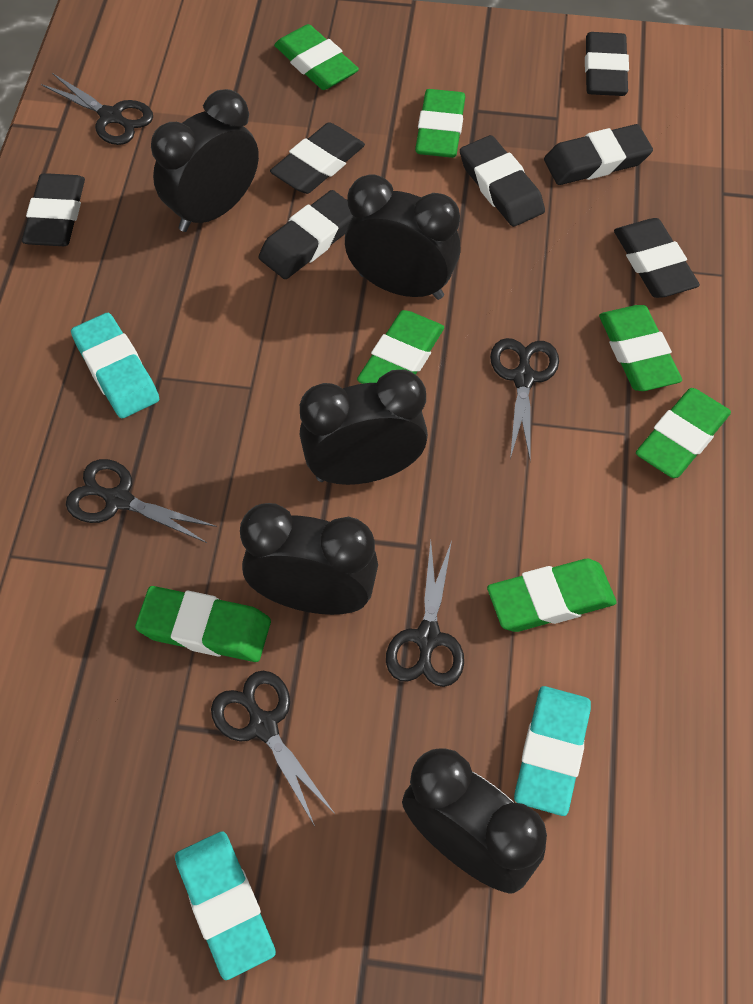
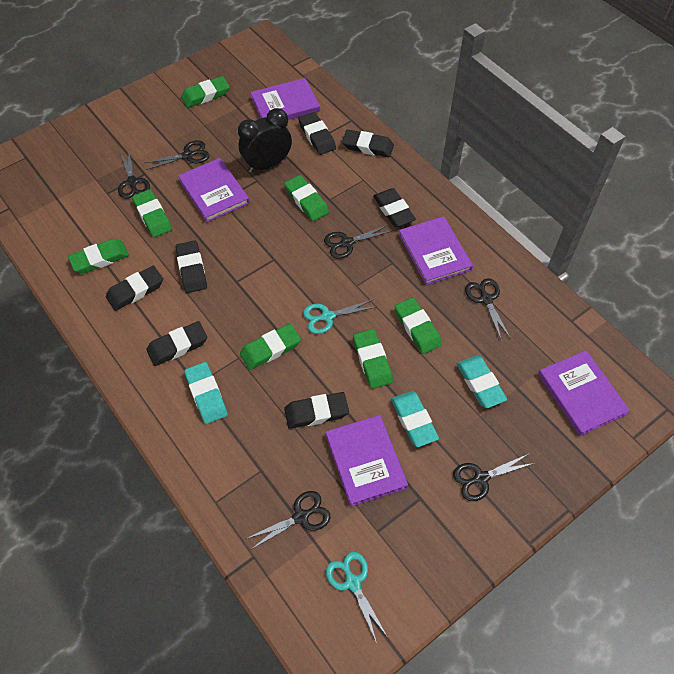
black clock: [151,89,259,232] [240,503,378,615] [300,370,428,485] [345,174,461,300] [402,748,547,893] = 5 -> [238,108,292,173] = 1
black scissors: [41,73,153,145] [66,459,217,543] [211,671,335,826] [386,540,464,687] [490,338,559,462] = 5 -> [118,152,150,199] [145,140,209,170] [246,491,331,550] [324,225,392,259] [453,453,534,501] [465,278,511,339] = 6
purple book: none = 0 -> [178,158,250,222] [250,78,320,120] [326,415,408,507] [399,216,473,285] [538,350,630,436] = 5
turquoise scissors: none = 0 -> [303,299,376,334] [326,552,387,643] = 2

